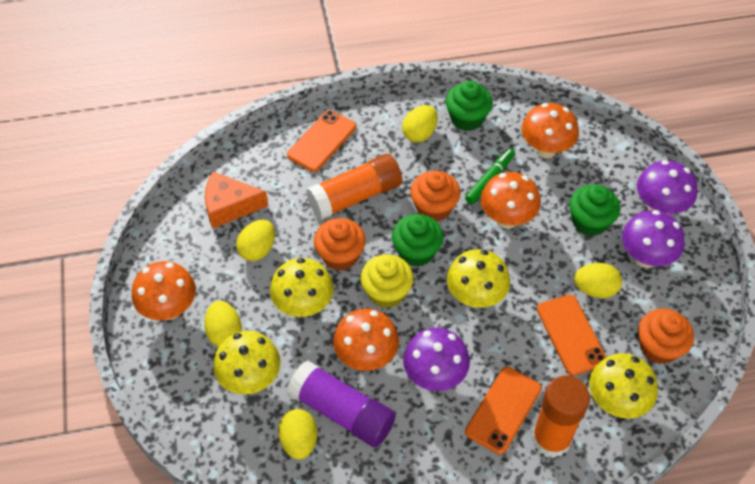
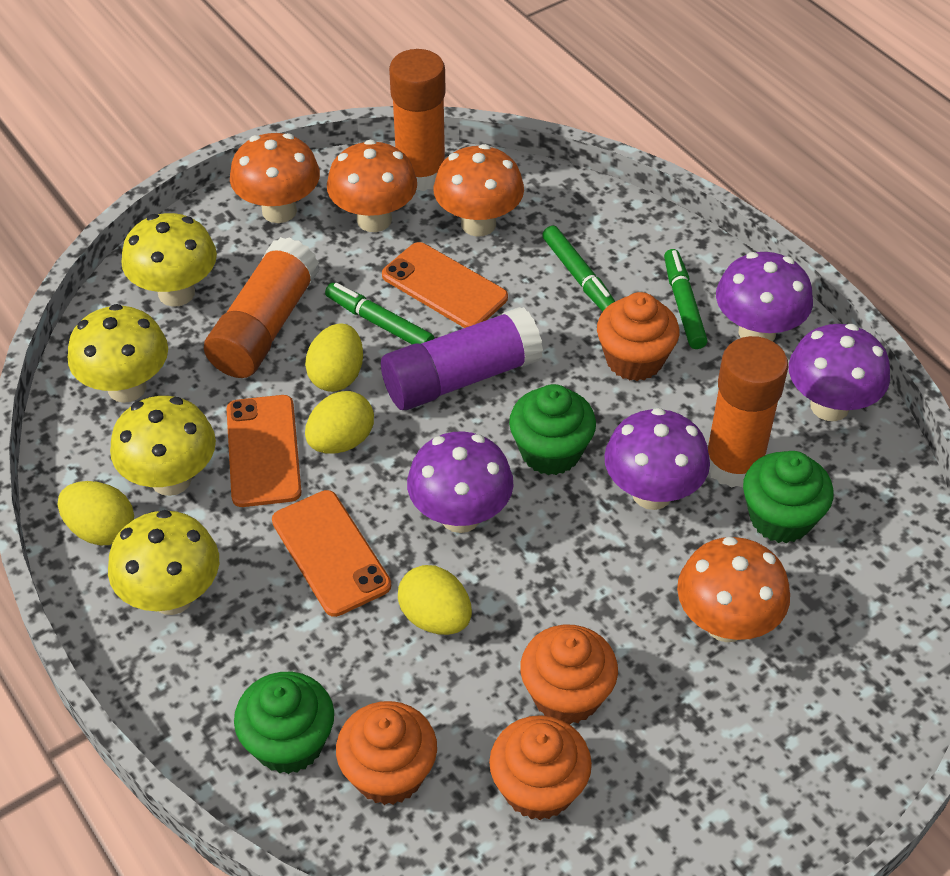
green marker: [465,148,515,204] = 1 -> [325,283,434,344] [542,225,615,311] [664,249,707,349] = 3
orange cheese: [205,172,268,228] = 1 -> none = 0
orange cupcake: [314,218,366,271] [410,171,460,221] [638,309,694,364] = 3 -> [336,701,437,805] [489,715,592,820] [520,625,618,725] [597,292,679,381] = 4
orange glue stick: [306,154,402,220] [532,375,590,458] = 2 -> [204,237,319,378] [389,49,446,191] [708,336,788,488] = 3
purple mushroom: [403,328,470,391] [622,210,685,268] [637,160,698,214] = 3 -> [407,432,514,533] [604,408,710,510] [716,252,813,341] [789,324,890,421] = 4
yellow cupcake: [360,254,414,308] = 1 -> none = 0
yellow egg: [204,301,242,347] [236,220,275,261] [278,409,318,460] [402,105,438,142] [574,263,622,298] = 5 -> [58,481,134,545] [305,323,363,392] [305,391,374,454] [398,565,472,635] = 4

